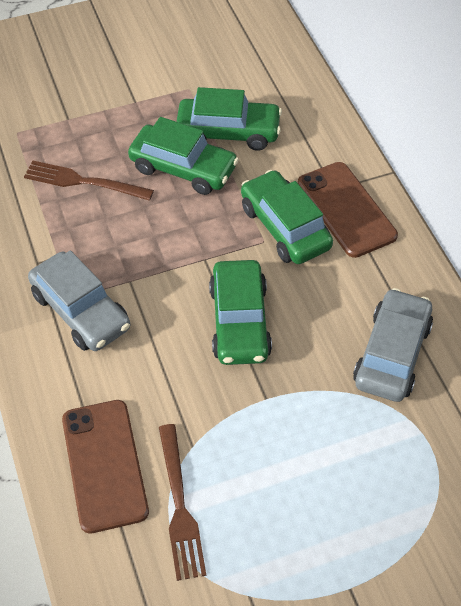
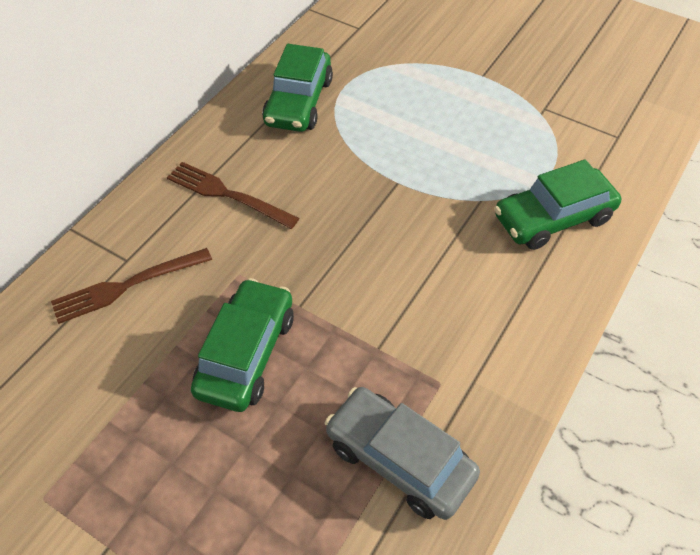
brown phone: [62,400,149,533] [298,162,398,258] = 2 -> none = 0
green car: [128,117,239,195] [176,87,282,151] [209,260,272,365] [241,170,333,264] = 4 -> [191,278,294,412] [262,44,333,132] [494,159,621,250] = 3
grey car: [28,250,130,351] [353,288,433,402] = 2 -> [325,387,480,520] = 1

